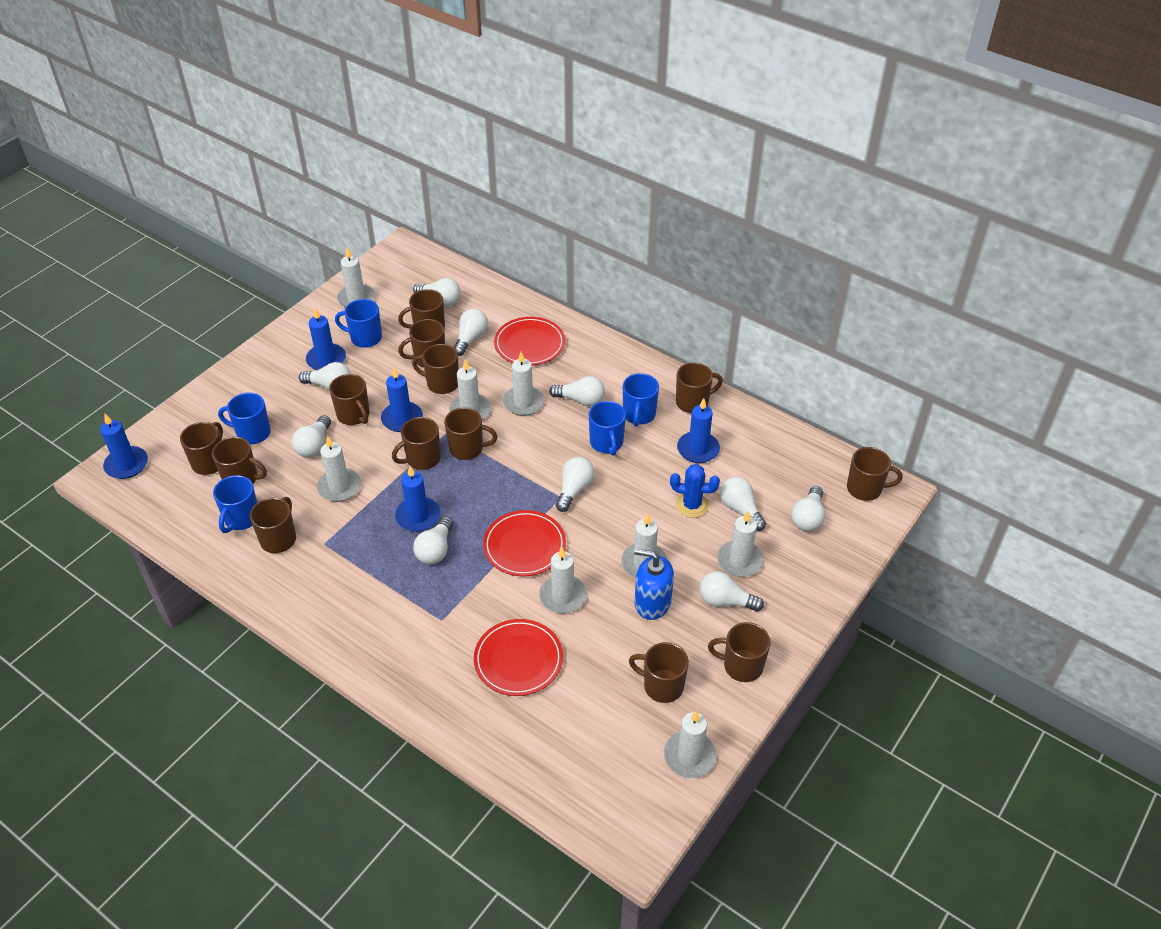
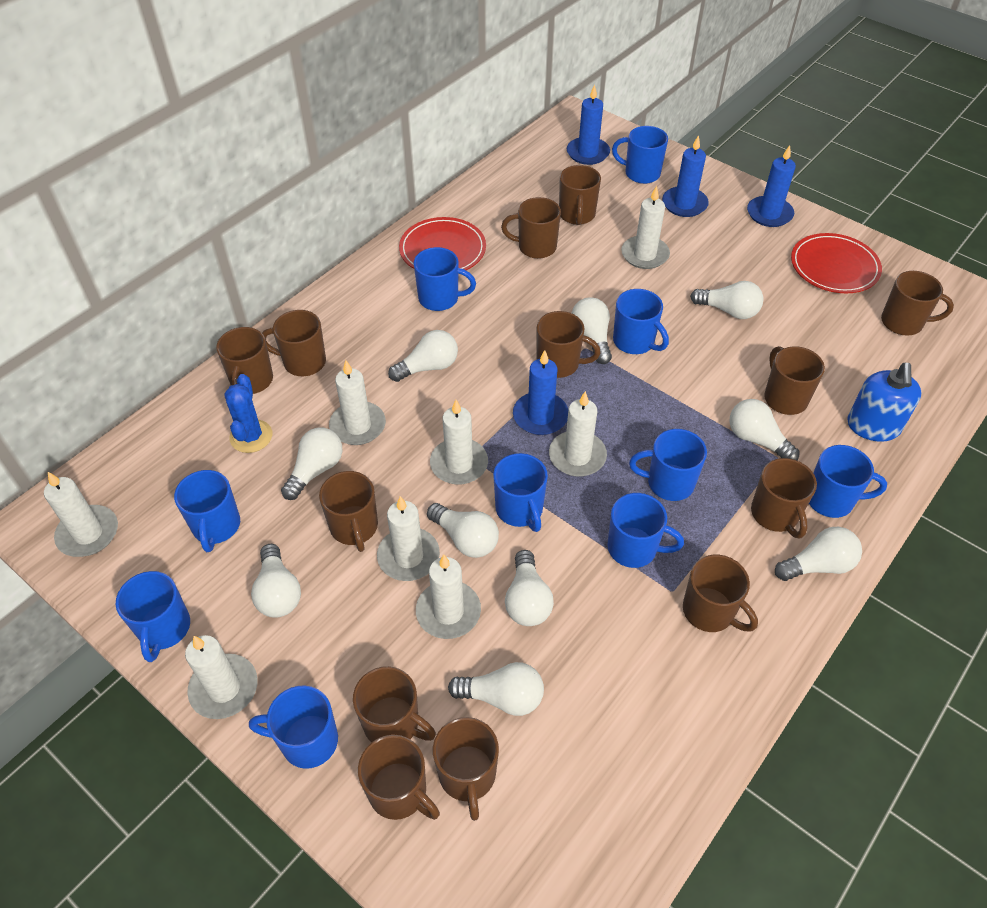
blue candle: [100,414,148,479] [306,308,346,370] [381,368,423,432] [395,466,440,532] [677,398,720,463] = 5 -> [513,350,568,435] [567,84,610,165] [662,135,709,217] [747,145,796,227] = 4
blue mug: [213,475,257,533] [218,392,271,444] [335,299,382,348] [589,401,626,456] [623,373,659,427] = 5 -> [116,571,190,662] [174,470,240,552] [249,686,338,769] [414,247,476,311] [493,453,548,532] [607,493,684,568] [612,126,668,184] [613,289,669,354] [629,429,707,501] [809,445,887,518] = 10
red plate: [474,619,563,696] [483,510,566,576] [494,317,565,366] = 3 -> [399,217,486,270] [791,233,882,293] = 2

